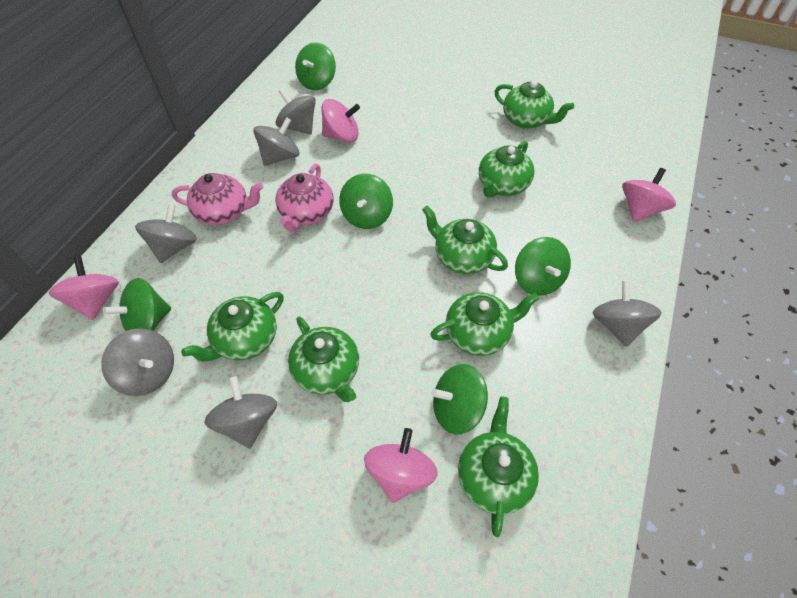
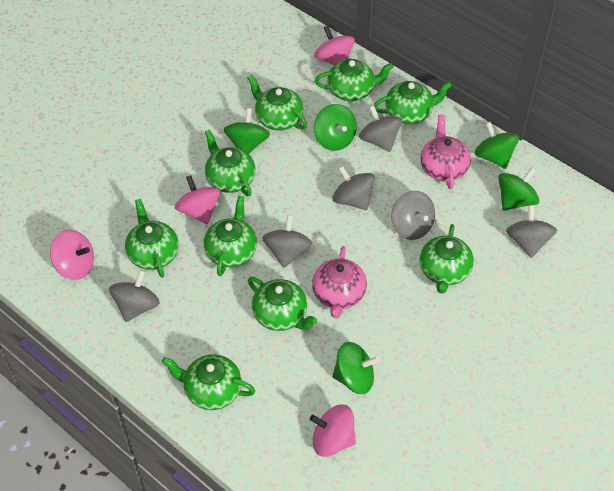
green teapot: [181,292,284,362] [288,317,359,402] [422,206,508,274] [430,292,539,356] [458,397,539,537] [479,141,535,198] [494,80,574,129] = 7 -> [125,199,179,278] [162,354,255,410] [204,196,257,276] [205,130,256,196] [247,75,307,130] [248,277,317,331] [315,59,394,101] [374,81,452,124] [420,224,474,294] = 9

